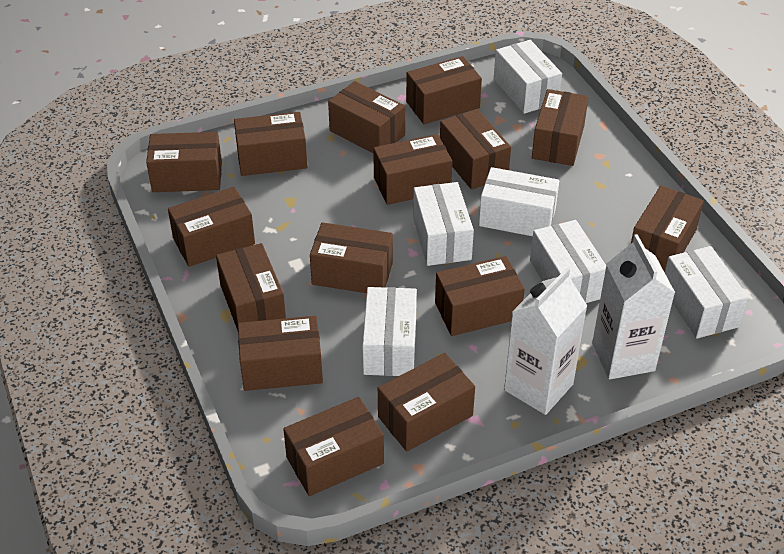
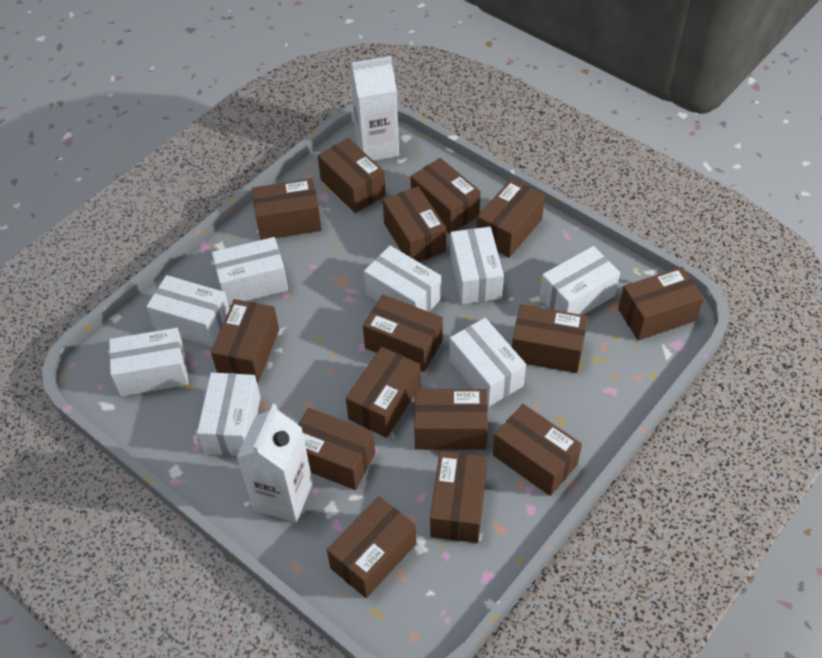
white box: [362,287,417,376] [413,182,474,266] [479,167,559,236] [494,40,562,114] [530,220,606,303] [665,246,749,339] = 6 -> [109,328,188,396] [146,275,229,347] [197,372,261,456] [212,237,288,305] [364,246,441,312] [449,318,526,407] [450,227,504,304] [539,246,620,315] = 8

